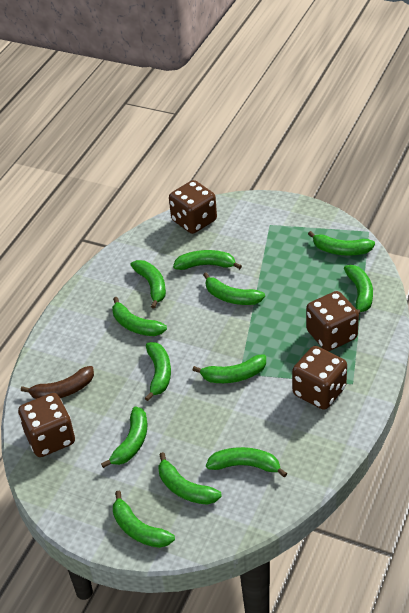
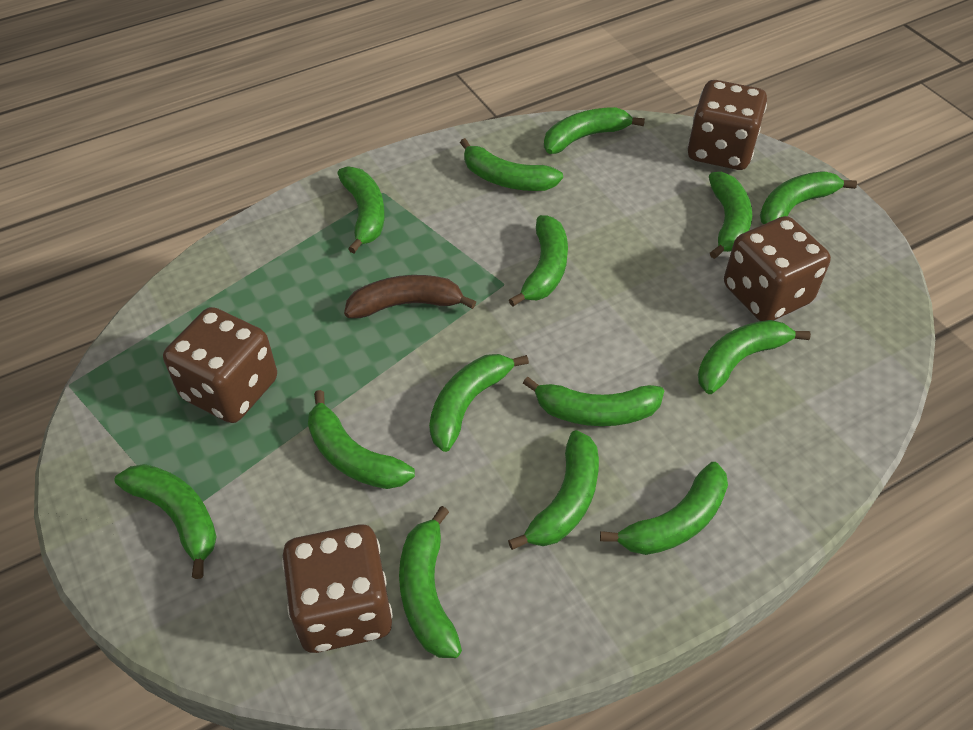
green banana: [101,406,147,468] [112,297,167,336] [113,491,175,548] [131,260,166,309] [145,342,171,401] [158,452,222,505] [173,250,242,270] [193,354,266,383] [203,272,265,305] [206,447,288,478] [308,231,375,255] [344,265,373,313] = 12 -> [115,464,217,579] [308,390,415,489] [337,166,385,253] [399,506,462,658] [429,354,529,452] [460,138,563,191] [508,430,599,550] [509,215,568,306] [523,377,664,426] [544,107,645,154] [600,462,728,555] [698,320,811,394] [709,172,752,259] [760,171,857,224] = 14

